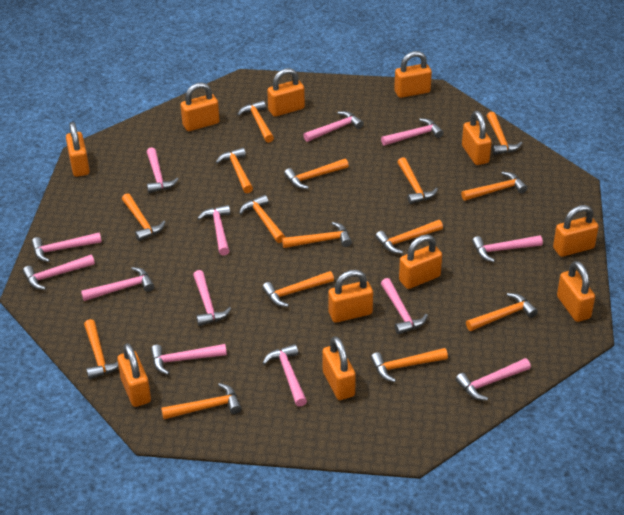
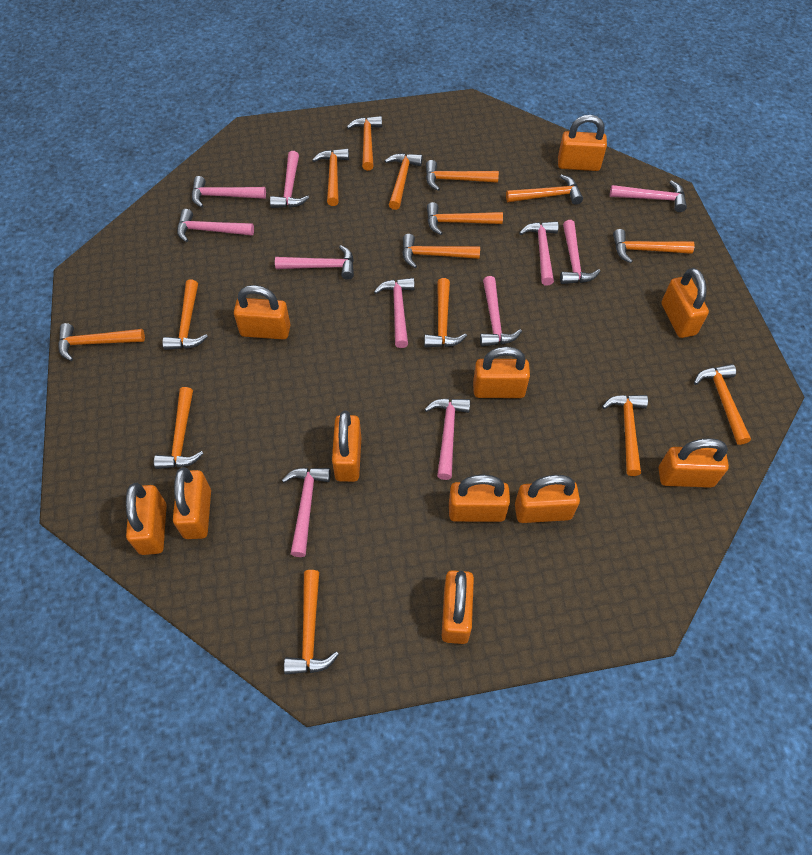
pink hammer: [23,255,95,290] [31,232,102,262] [81,267,154,301] [147,147,179,193] [151,344,227,375] [193,270,232,326] [197,205,230,255] [263,344,307,407] [303,111,364,142] [381,118,444,146] [381,278,428,335] [455,358,531,401] [472,235,543,262] = 13 -> [177,209,254,242] [192,176,266,208] [270,151,309,208] [275,245,354,280] [282,468,331,557] [374,278,415,348] [424,399,470,480] [480,276,522,347] [519,221,559,285] [560,220,600,284] [610,180,687,212] = 11

